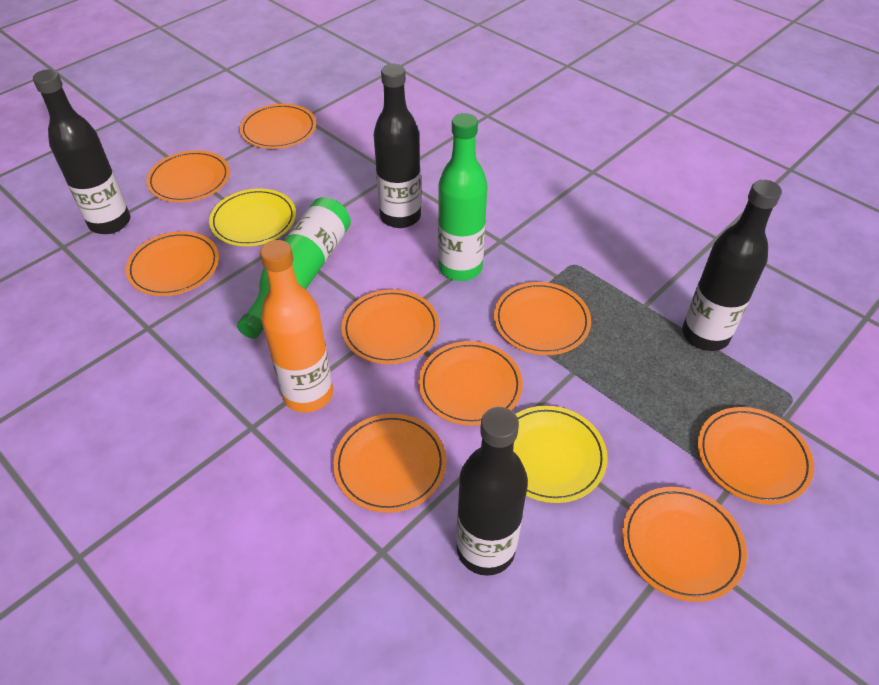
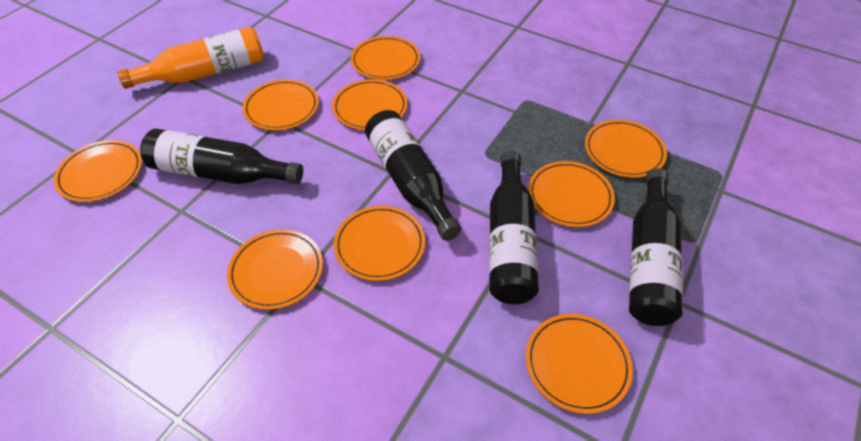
green bottle: [237,197,351,339] [438,113,488,281] = 2 -> none = 0
yellow plate: [209,189,296,246] [513,406,608,503] = 2 -> none = 0

